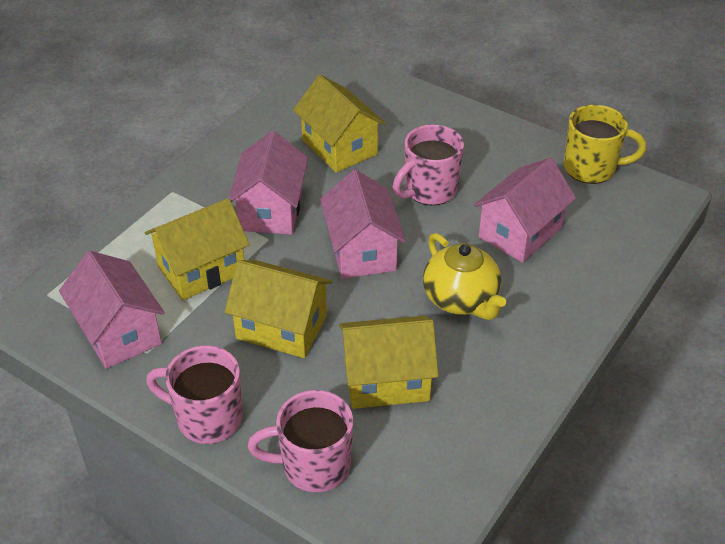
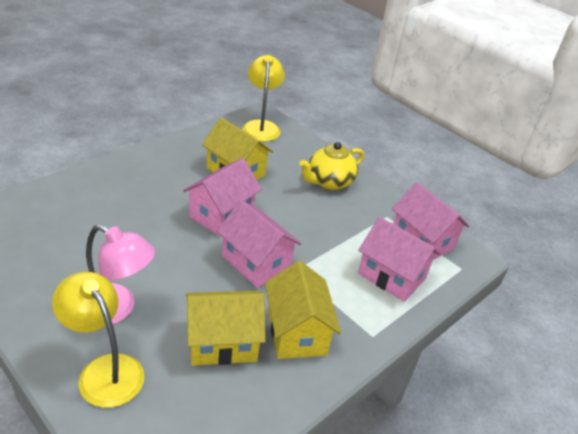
pink lamp: none = 0 -> [86,225,155,324] = 1
pink mug: [146,345,243,444] [248,390,353,492] [392,125,464,205] = 3 -> none = 0
yellow house: [145,198,250,300] [224,260,333,358] [293,75,386,173] [339,316,439,409] = 4 -> [186,291,266,366] [202,117,273,180] [265,261,341,359] = 3
yellow lamp: none = 0 -> [52,272,145,408] [242,55,285,142] = 2
yellow mug: [564,105,646,184] = 1 -> none = 0

